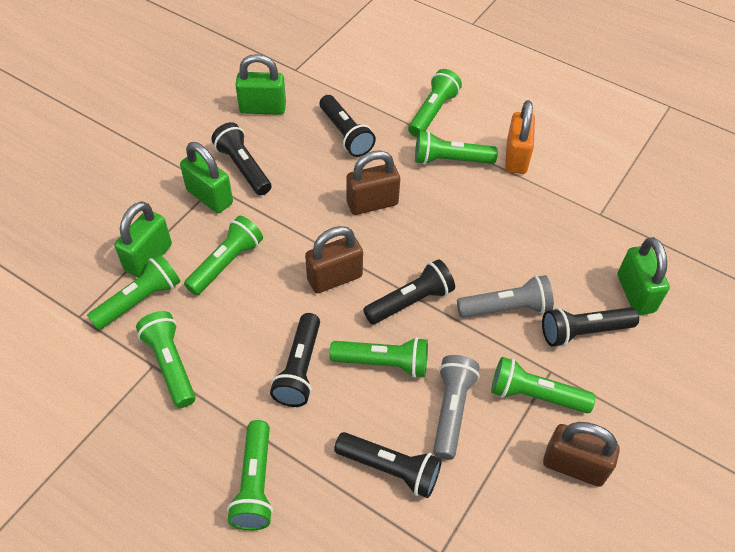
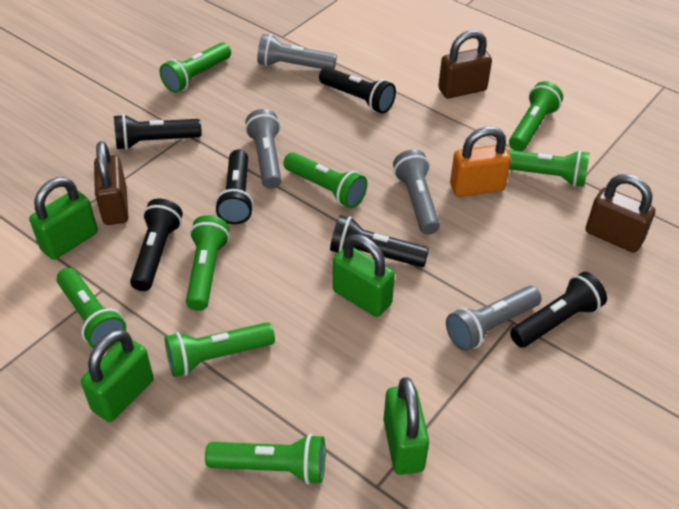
grey flashlight: [433,355,480,460] [457,275,554,318] = 2 -> [245,109,281,189] [257,34,337,69] [393,149,440,234] [446,286,542,351] = 4

